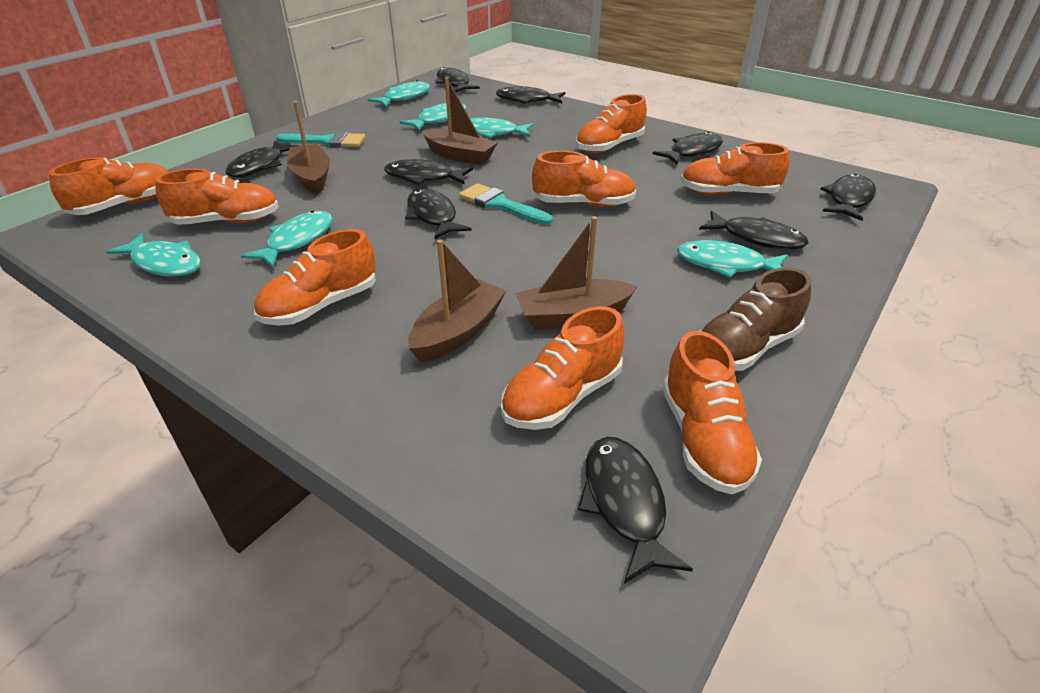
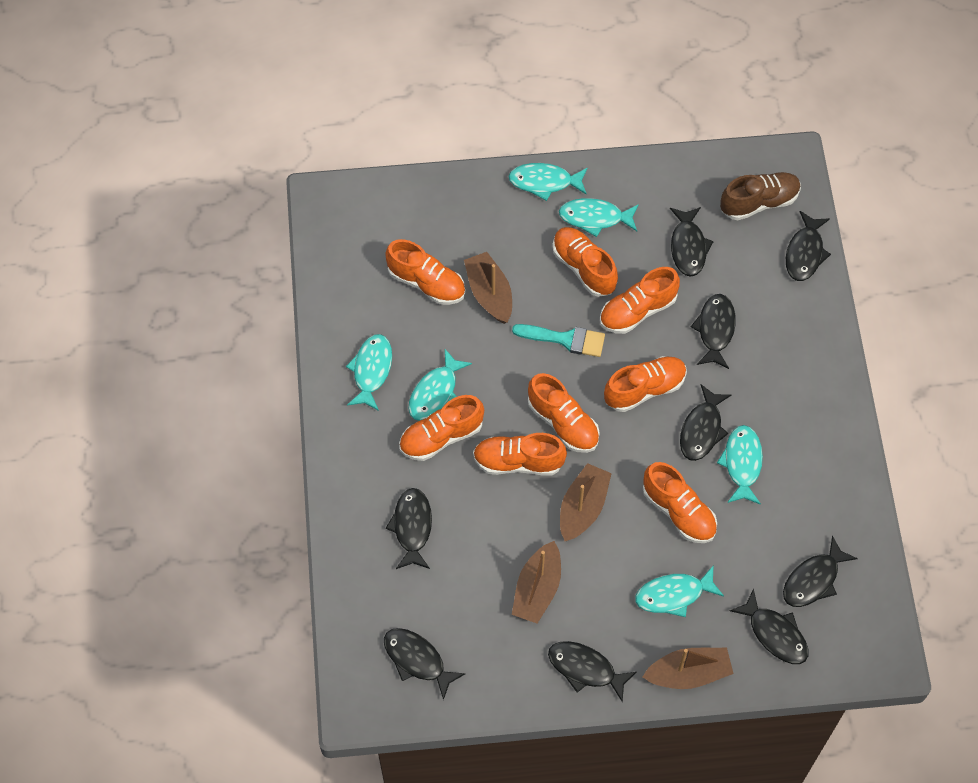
turquoise brush: [276,132,366,147] [459,183,553,225] = 2 -> [512,324,605,357] = 1

